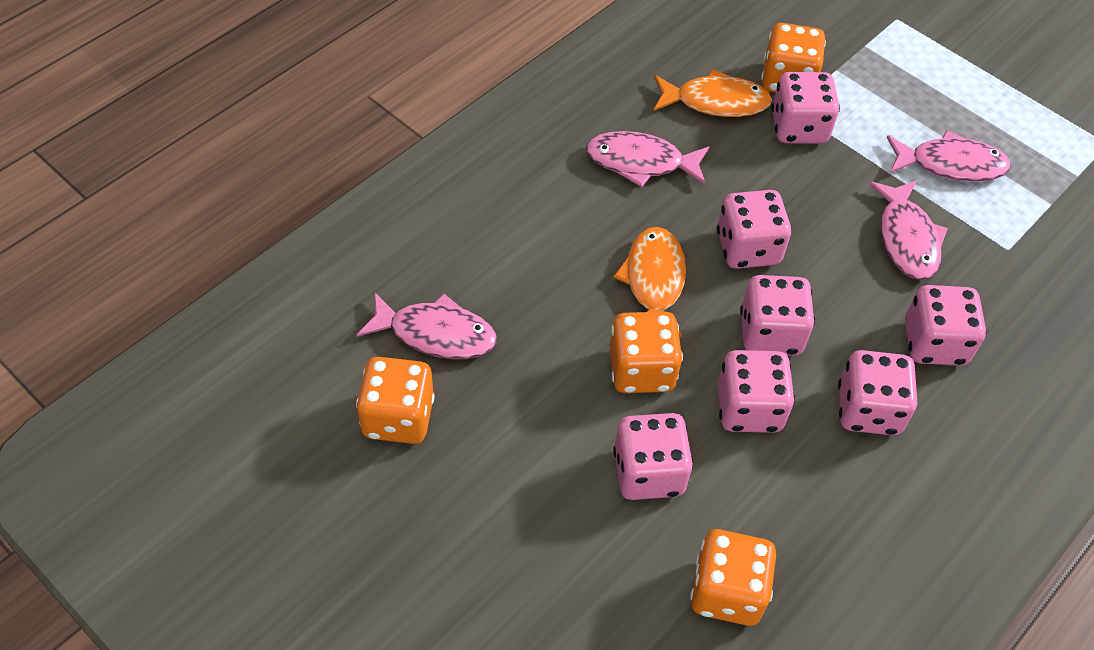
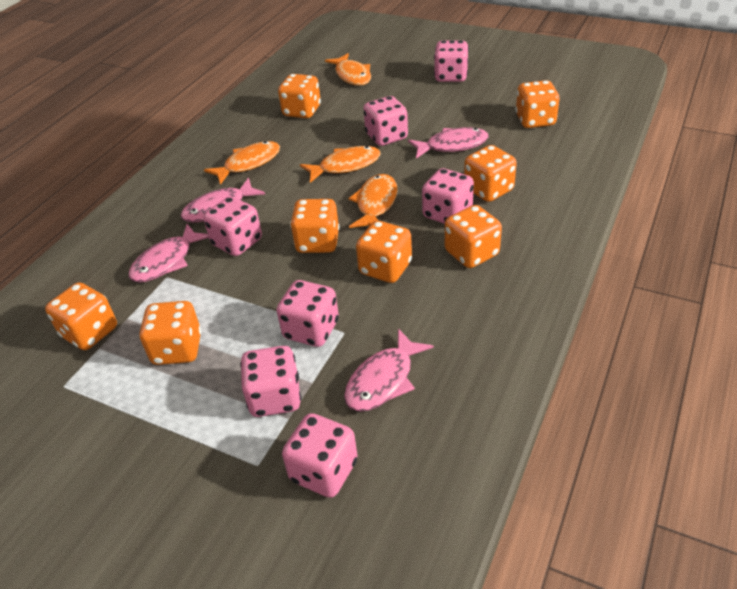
orange dice: [356,357,435,444] [610,312,683,393] [690,529,776,626] [761,23,826,93] = 4 -> [45,282,117,350] [139,301,201,365] [278,74,321,118] [290,199,340,253] [356,221,412,283] [445,205,502,268] [464,145,517,202] [515,80,560,128] = 8
orange fish: [613,227,686,338] [654,69,772,117] = 2 -> [204,141,280,185] [300,146,381,183] [325,53,371,86] [348,174,398,228] = 4

